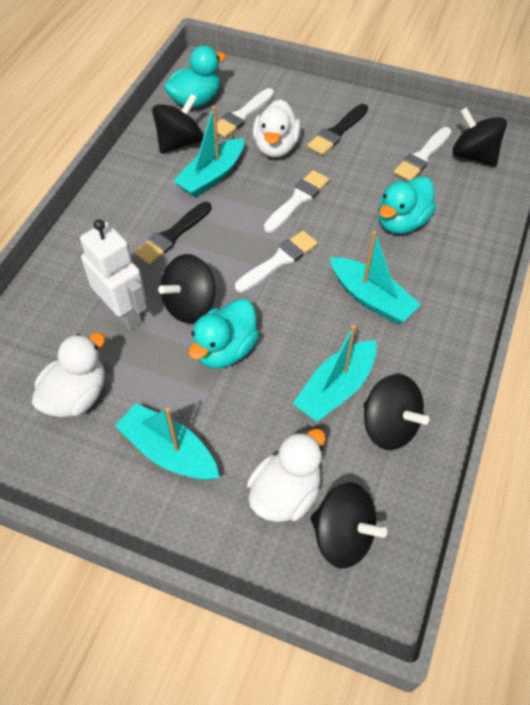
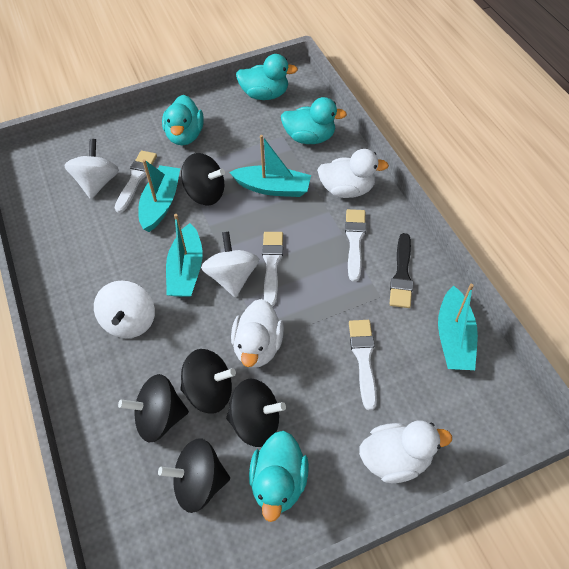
black brush: [134,202,212,264] [307,104,368,155] = 2 -> [390,233,413,308] = 1
turquoise duck: [164,45,226,108] [189,299,259,368] [378,176,436,234] = 3 -> [162,95,204,146] [236,54,298,100] [249,430,309,522] [281,97,347,144] = 4
white robot: [80,219,147,330] = 1 -> none = 0
white spinning top: none = 0 -> [64,139,119,199] [94,281,155,338] [201,231,259,298] = 3

